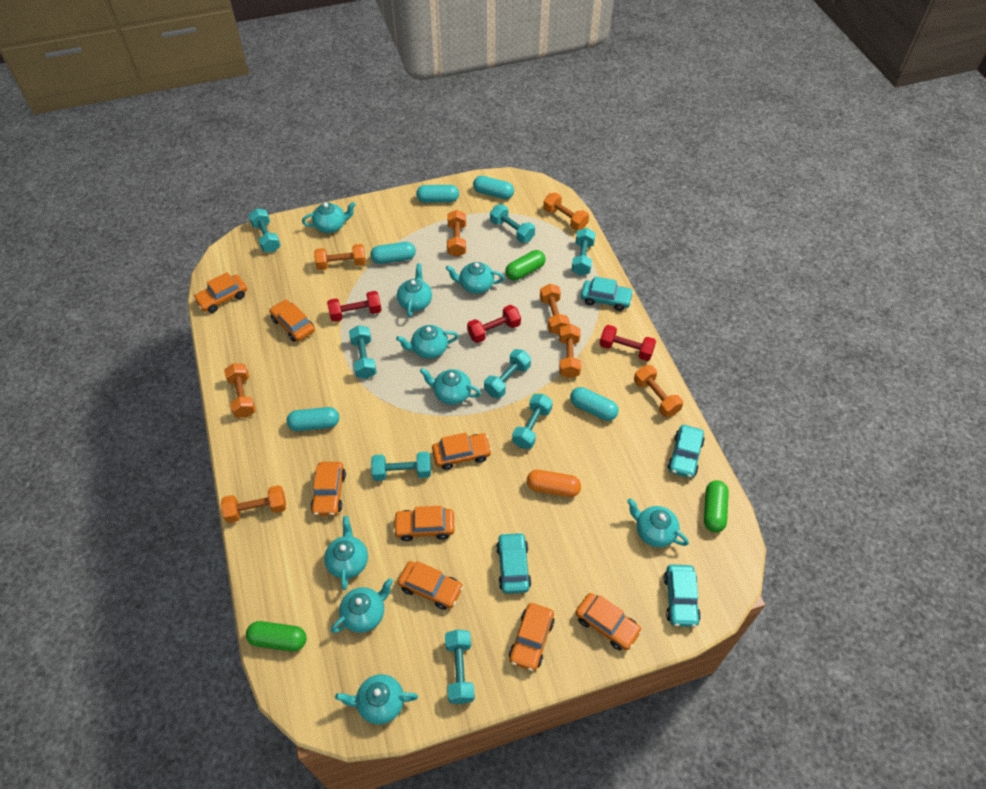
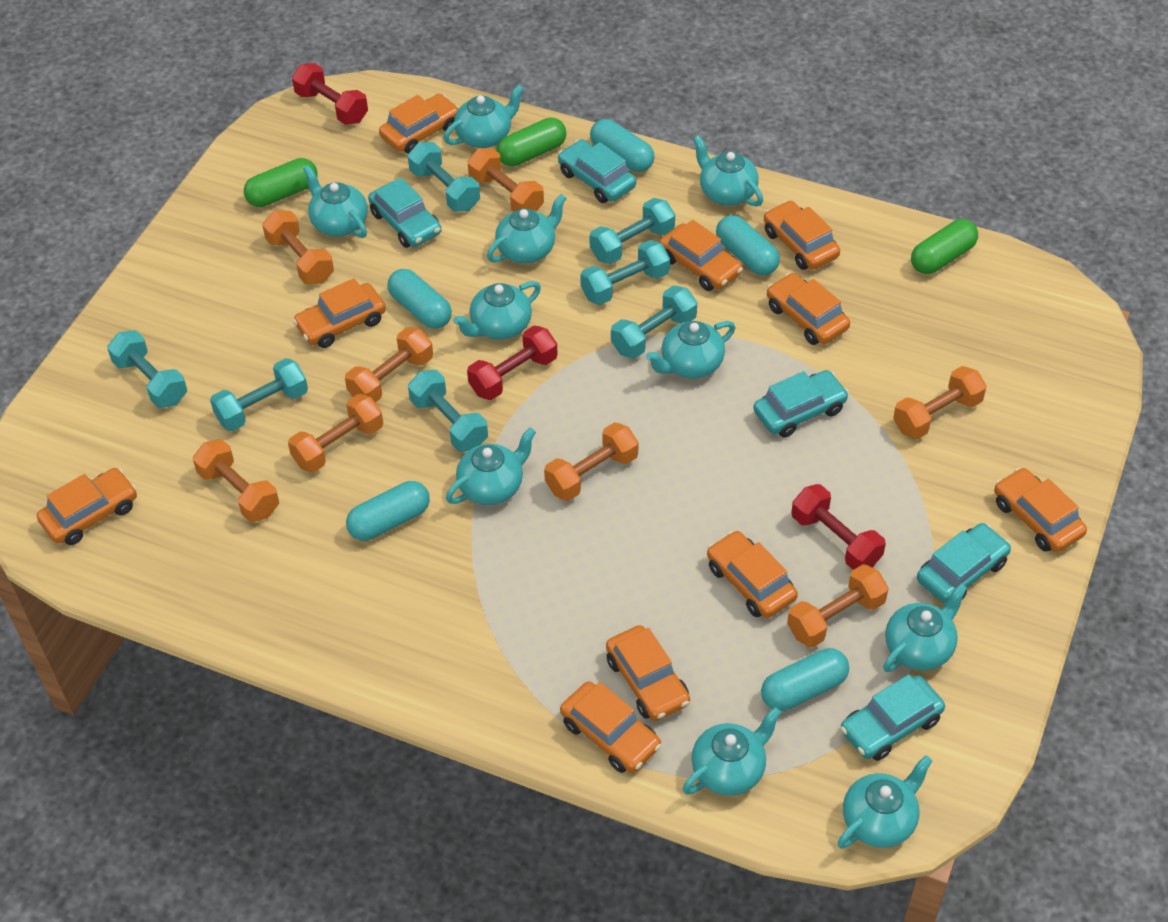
orange capsule: [527,470,581,497] = 1 -> none = 0
orange car: [193,272,247,313] [269,300,315,342] [310,462,346,516] [393,506,455,541] [398,561,463,610] [432,433,492,470] [509,603,555,671] [575,593,642,651] = 8 -> [37,468,137,545] [293,278,386,348] [379,94,460,154] [560,681,662,773] [606,625,690,721] [659,220,743,291] [707,531,798,618] [764,200,840,270] [767,273,850,345] [994,467,1087,552] = 10
turquoise car: [496,532,531,594] [581,276,634,311] [664,564,701,627] [667,425,705,478] = 4 -> [368,177,442,248] [558,139,636,203] [753,370,849,438] [840,674,945,761] [917,523,1011,603] = 5
turquoise dumbbell: [248,208,281,252] [349,325,377,379] [371,452,431,481] [445,630,475,704] [484,349,531,398] [490,204,535,243] [512,394,553,449] [571,228,596,276] = 8 -> [107,330,187,408] [210,358,308,431] [408,142,480,212] [408,370,488,452] [580,240,670,305] [589,198,675,264] [611,285,697,359] = 7
turquoise teapot: [302,202,356,233] [324,516,368,590] [331,578,393,633] [335,674,418,725] [396,325,458,359] [397,263,432,317] [420,368,481,405] [446,262,505,294] [627,498,689,547] = 9 -> [303,165,368,238] [444,85,524,148] [446,428,536,505] [453,281,541,340] [487,194,566,263] [646,321,735,379] [683,707,781,796] [693,135,763,207] [838,755,932,849] [883,583,967,672] = 10

